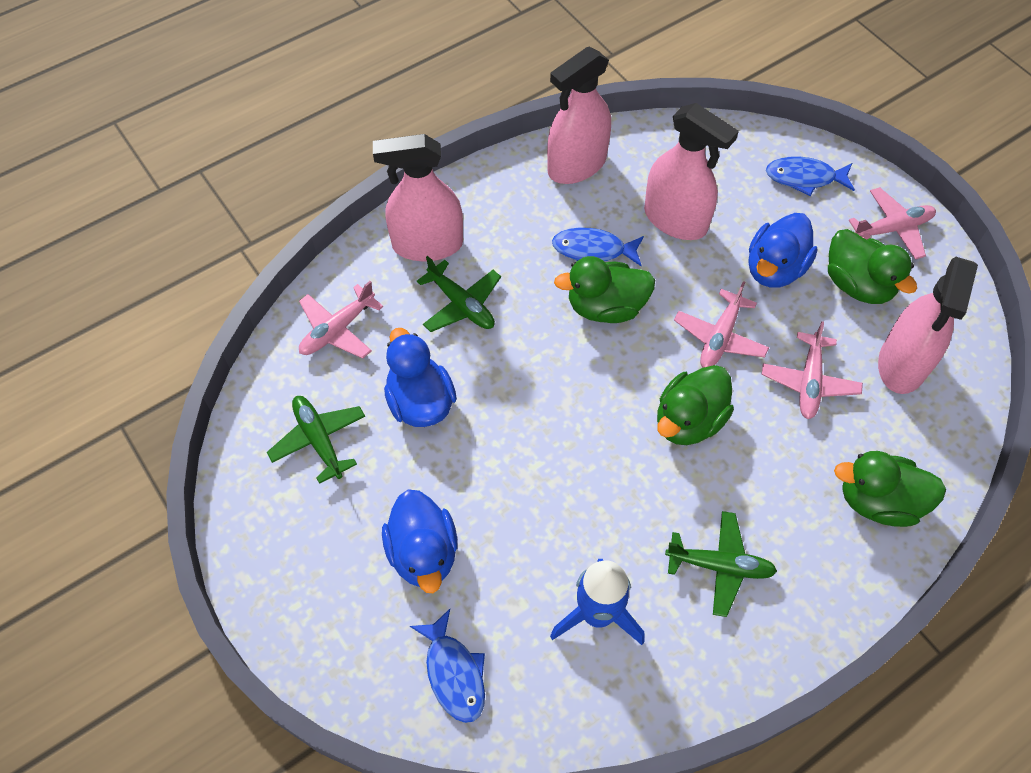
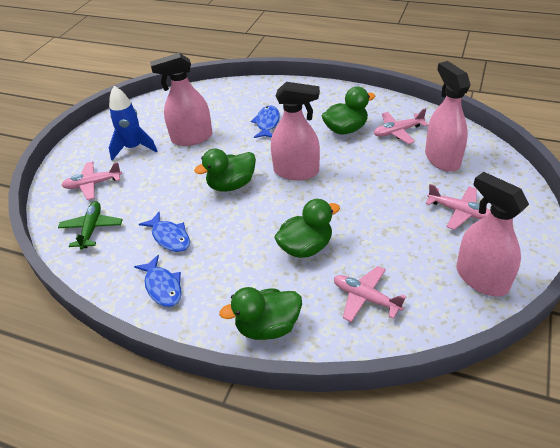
blue duck: [382,489,458,593] [384,328,457,427] [749,213,818,288] = 3 -> none = 0
green plane: [267,396,365,484] [417,256,501,332] [665,511,777,617] = 3 -> [58,201,123,250] = 1

